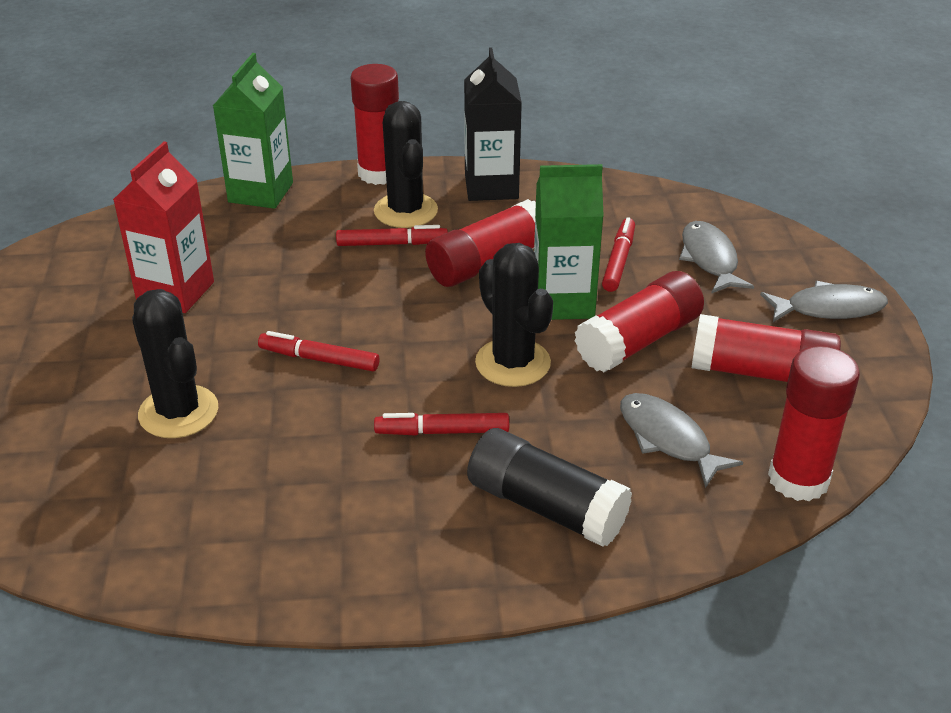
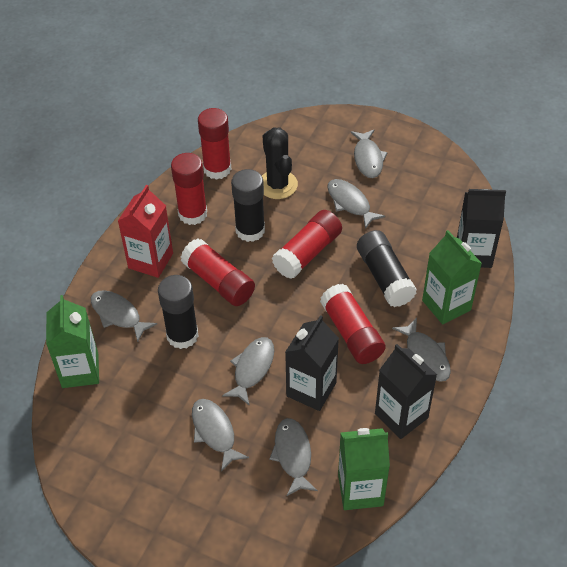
black cactus: [132,289,218,438] [374,101,438,228] [475,243,553,387] = 3 -> [262,127,298,199] = 1
black carton: [464,47,522,201] = 1 -> [285,315,339,411] [375,344,437,439] [457,189,506,268] = 3
black glue stick: [467,428,632,547] = 1 -> [158,275,199,349] [231,169,265,242] [357,230,417,307] = 3
green carton: [213,53,293,209] [534,164,604,320] = 2 -> [46,295,99,388] [338,428,390,510] [422,230,482,325] = 3
grey fish: [620,393,743,488] [679,221,754,294] [760,281,888,322] = 3 -> [91,290,157,342] [192,399,249,472] [222,337,274,406] [269,418,318,496] [327,179,385,229] [350,130,388,178] [392,318,451,382] = 7
red marker: [258,331,379,371] [336,225,448,246] [374,413,509,436] [602,217,635,292] = 4 -> none = 0

